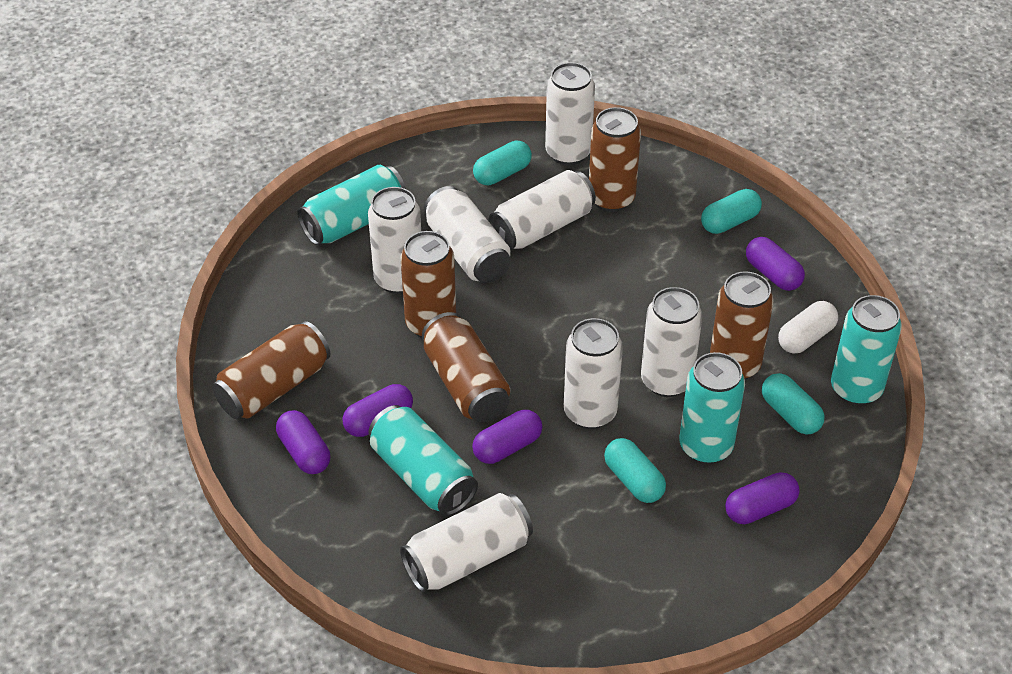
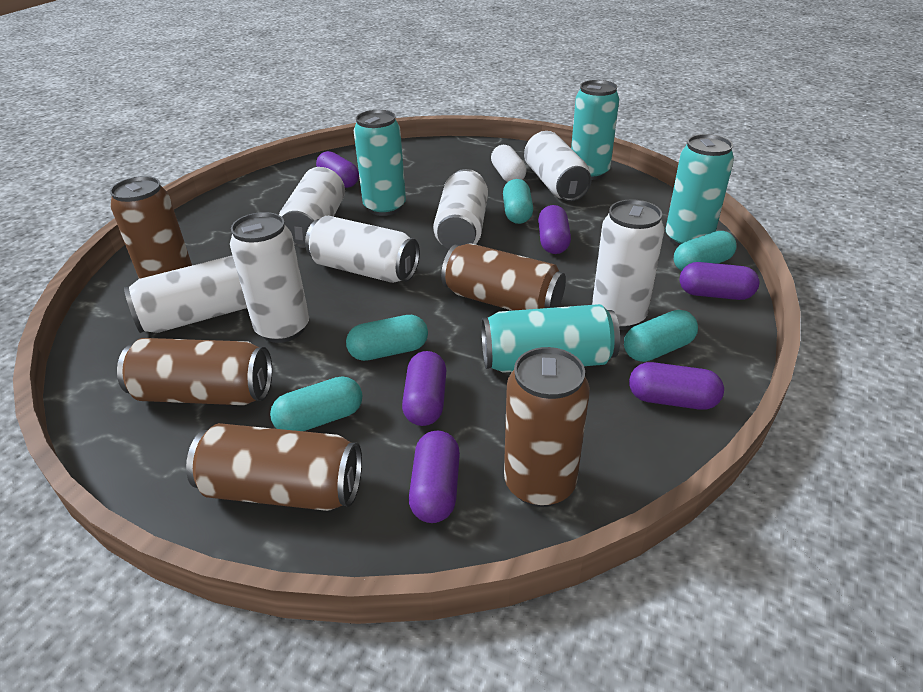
purple capsule: [276,410,330,474] [342,384,413,437] [472,410,542,464] [725,472,800,524] [746,237,805,291] = 5 -> [316,151,359,188] [402,351,446,426] [409,431,460,523] [538,205,571,254] [629,362,724,410] [680,262,759,300] = 6
turquoise capsule: [473,140,532,185] [604,438,666,503] [701,189,762,234] [762,373,825,435] = 4 -> [270,376,363,431] [346,315,428,361] [503,179,533,224] [624,310,698,362] [674,231,737,271] = 5

